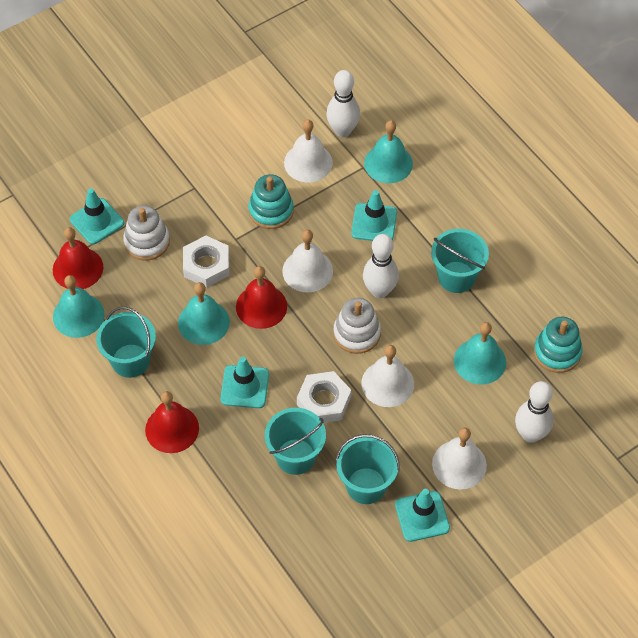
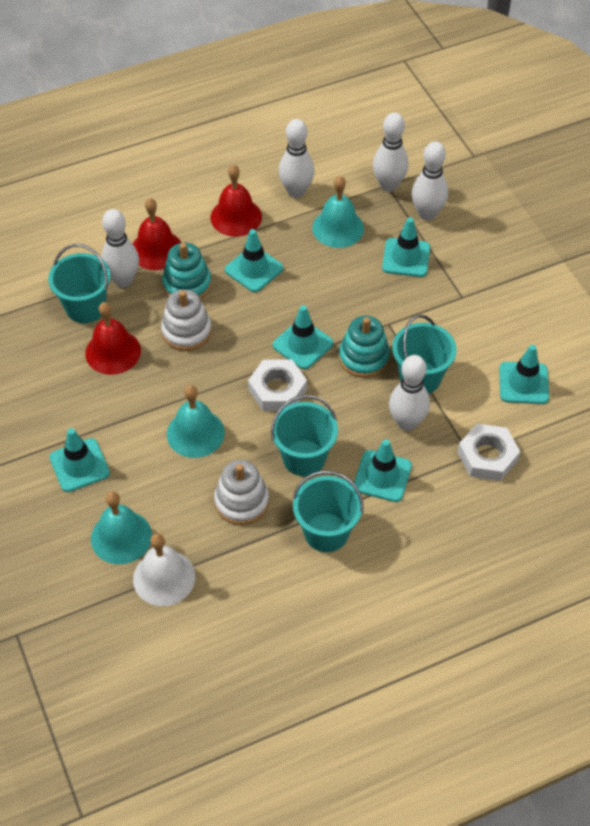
turquoise bell: [53,275,105,338] [178,282,230,345] [364,120,413,183] [454,322,506,385] = 4 -> [91,492,152,564] [167,385,225,458] [312,176,364,248] = 3
turquoise traffic cone: [70,188,124,244] [220,357,269,408] [351,190,397,241] [395,489,450,542] = 4 -> [49,428,110,492] [225,229,283,292] [272,305,333,369] [354,439,412,502] [382,217,430,277] [499,345,549,404] = 6
white bell: [282,230,333,293] [284,119,333,183] [361,345,414,407] [432,428,487,490] = 4 -> [133,533,195,606] = 1
white bowling pin: [326,70,360,137] [363,234,399,298] [515,381,554,443] = 3 -> [101,209,139,287] [279,119,315,198] [373,113,409,192] [389,355,430,431] [412,141,448,220] = 5

